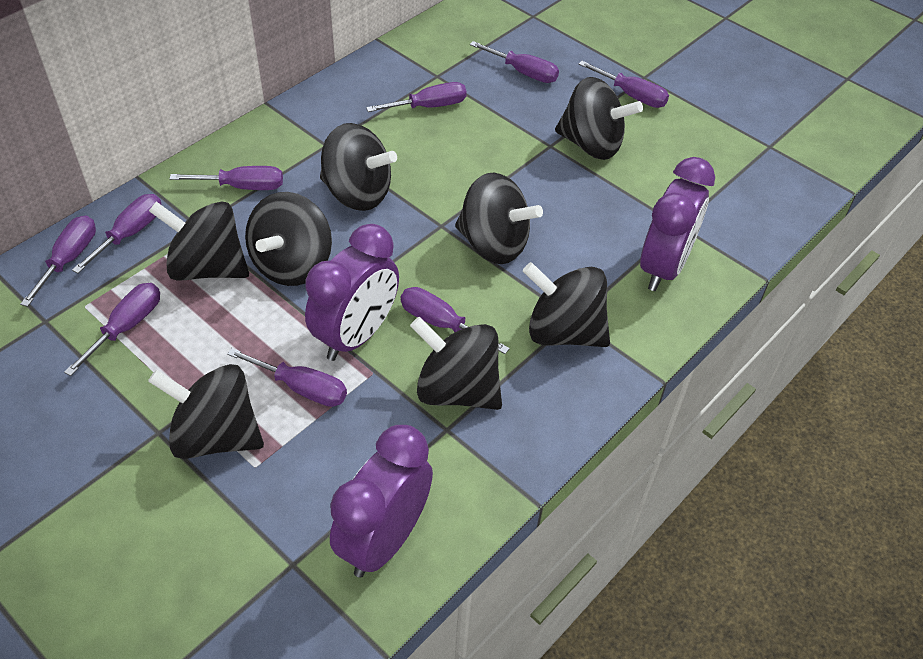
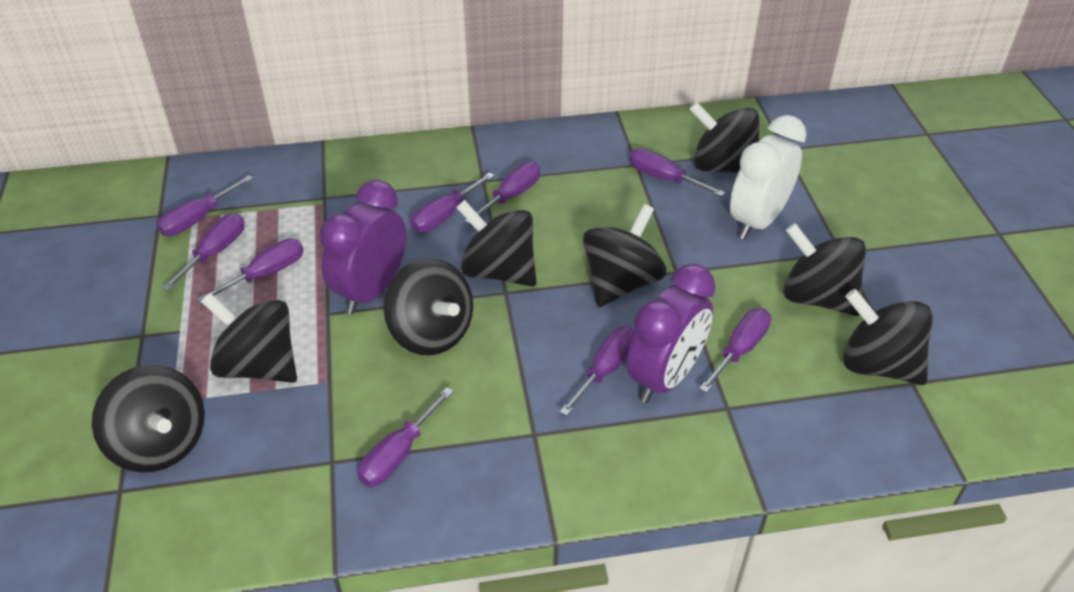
purple clock: [305,224,399,361] [330,425,433,578] [640,157,715,291] = 3 -> [319,180,406,314] [626,264,716,403] = 2
white clock: none = 0 -> [730,115,807,240] = 1

